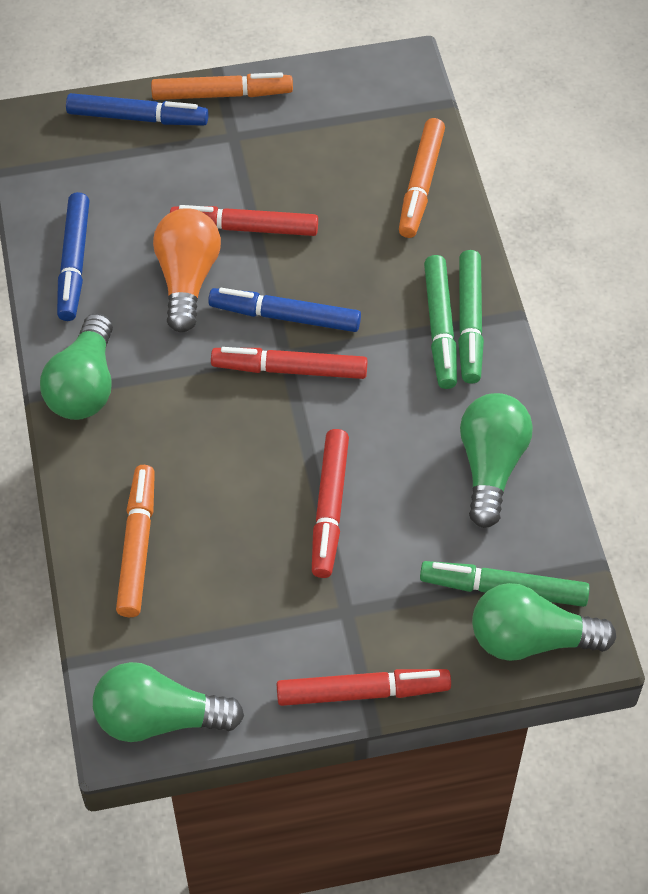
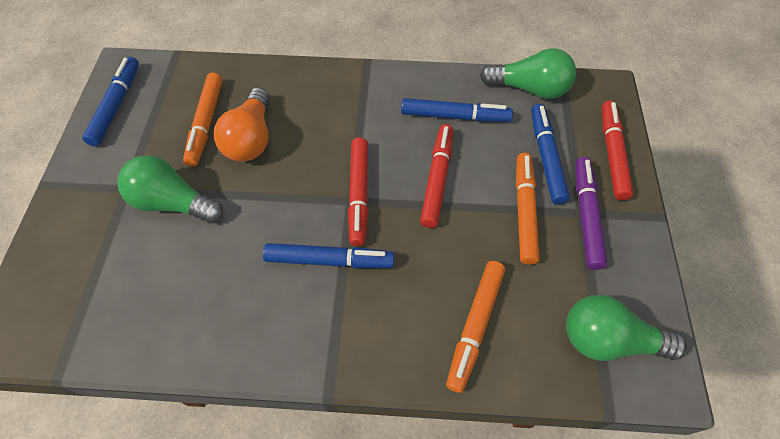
blue marker: [57,192,90,321] [66,93,209,126] [208,288,361,332] = 3 -> [82,57,139,146] [263,243,394,268] [401,98,513,122] [531,104,570,205] = 4
green light bulb: [40,313,113,420] [93,662,244,742] [460,393,533,528] [472,583,616,661] = 4 -> [117,155,223,224] [480,48,576,99] [566,295,687,361] = 3
green marker: [420,561,590,607] [424,255,457,389] [458,250,484,384] = 3 -> none = 0
purple marker: none = 0 -> [576,157,607,270] = 1
red marker: [170,205,318,236] [211,347,368,379] [277,669,451,706] [312,429,349,578] = 4 -> [348,137,368,246] [420,124,453,228] [602,101,633,200] = 3

